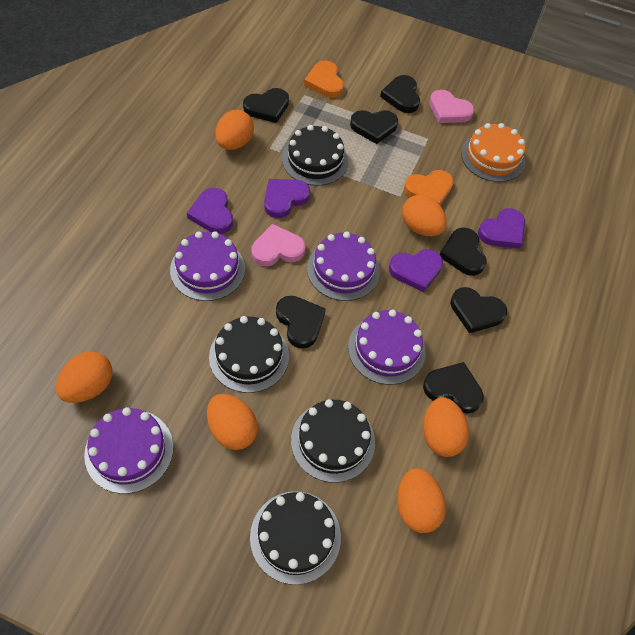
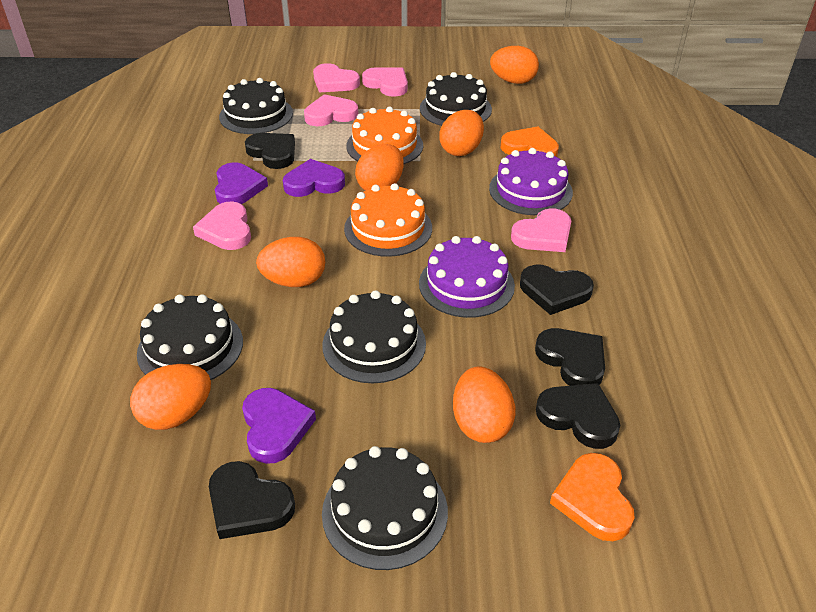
black cake: [209,316,289,393] [250,491,341,585] [282,125,348,186] [291,399,375,483] = 4 -> [137,294,243,380] [219,78,293,134] [322,290,426,383] [322,446,448,570] [420,72,492,126] = 5
black heart: [243,88,289,123] [276,296,326,348] [350,110,398,144] [380,75,420,113] [423,362,484,414] [440,228,487,276] [451,287,507,333] = 7 -> [209,461,295,539] [245,133,295,169] [520,265,594,315] [535,328,605,386] [536,383,620,449] = 5
orange cake: [461,123,525,182] = 1 -> [344,183,432,257] [346,106,423,164] = 2
pink heart: [251,224,305,266] [429,90,474,123] = 2 -> [193,201,251,250] [304,94,358,126] [313,63,360,92] [362,67,408,97] [511,208,571,252] = 5
purple cake: [84,407,173,494] [170,231,245,301] [307,231,380,301] [348,310,426,385] = 4 -> [419,236,515,318] [489,148,573,215] = 2
purple heart: [187,188,233,234] [264,179,310,218] [389,249,443,292] [478,208,525,249] = 4 -> [215,162,268,204] [242,388,316,464] [283,159,345,197] = 3

